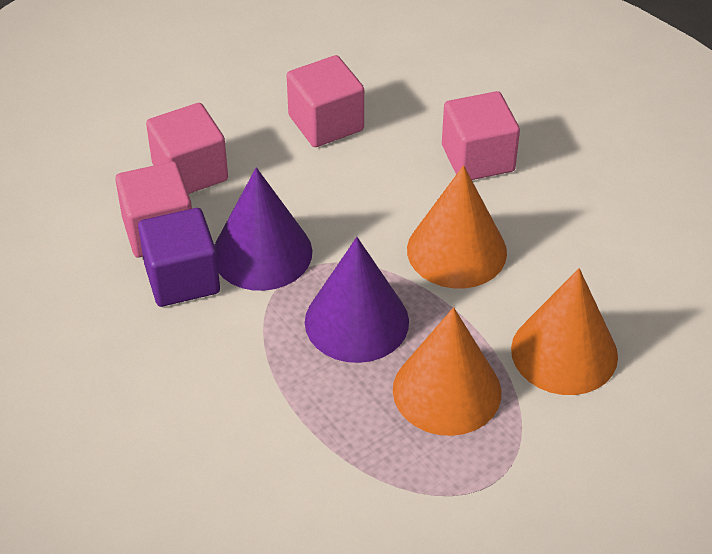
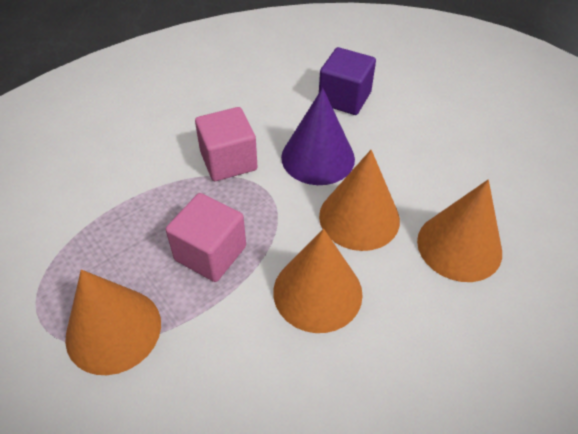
orange cone: [393,307,501,436] [407,165,507,288] [511,268,618,395] = 3 -> [65,270,161,375] [273,228,363,333] [319,150,400,251] [417,180,502,282] = 4
pink cube: [115,162,192,258] [146,103,228,194] [287,55,364,147] [442,91,520,180] = 4 -> [166,193,246,282] [195,107,257,181] = 2
purple cone: [214,167,312,291] [305,237,409,363] = 2 -> [281,88,355,185] = 1

